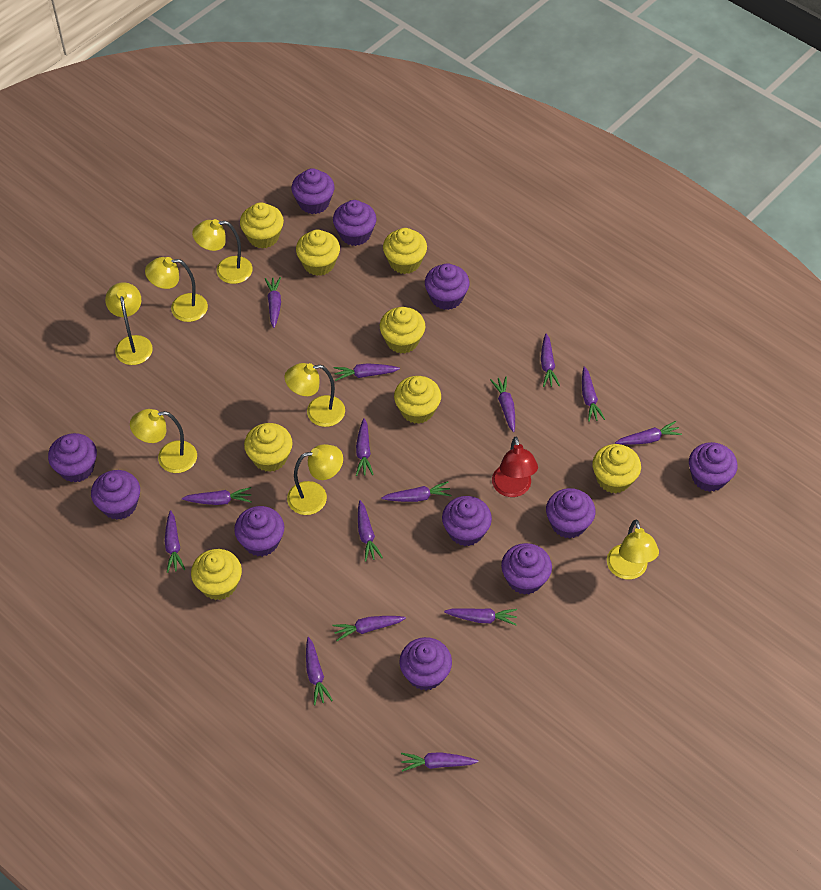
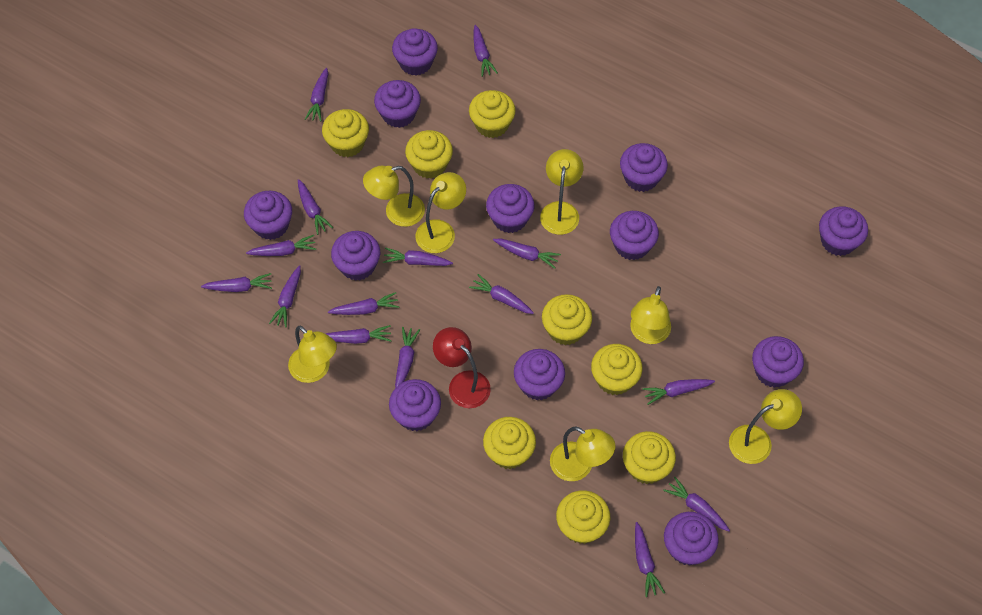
purple cupcake: [48,433,97,483] [91,470,140,520] [234,506,284,557] [291,168,334,214] [333,200,377,246] [399,637,452,690] [425,263,470,310] [442,496,492,546] [501,543,552,595] [546,488,596,539] [689,442,738,492] = 11 -> [244,191,292,240] [331,231,380,281] [374,80,421,128] [389,379,441,431] [392,28,438,76] [486,184,535,233] [514,349,565,400] [610,211,659,260] [620,143,668,192] [664,512,719,566] [752,336,804,388] [819,206,868,256] = 12

